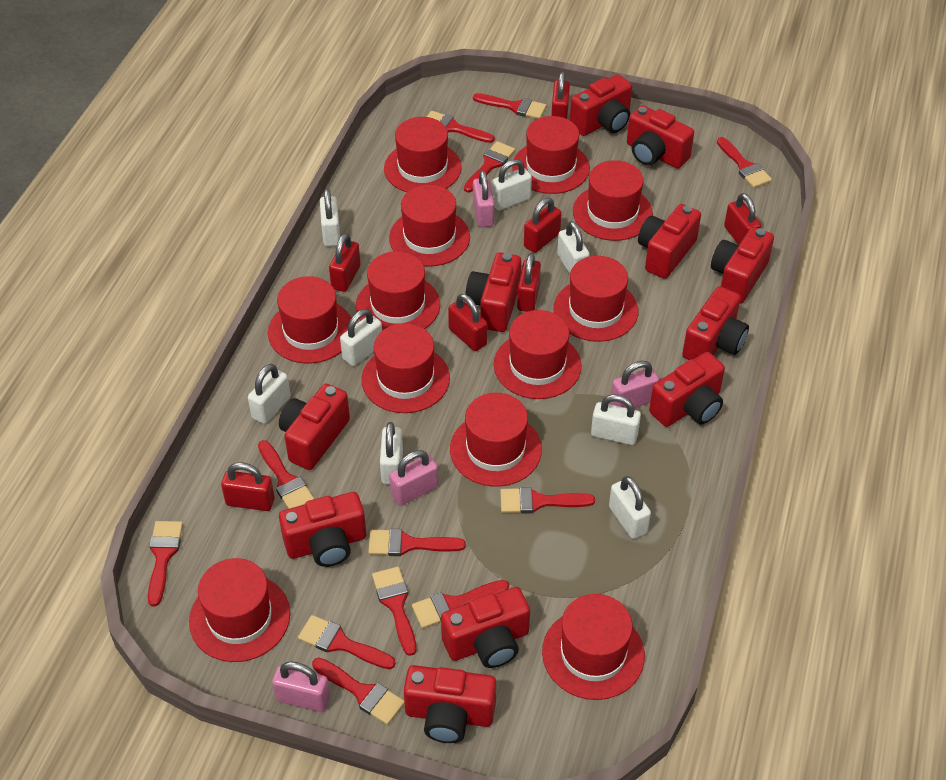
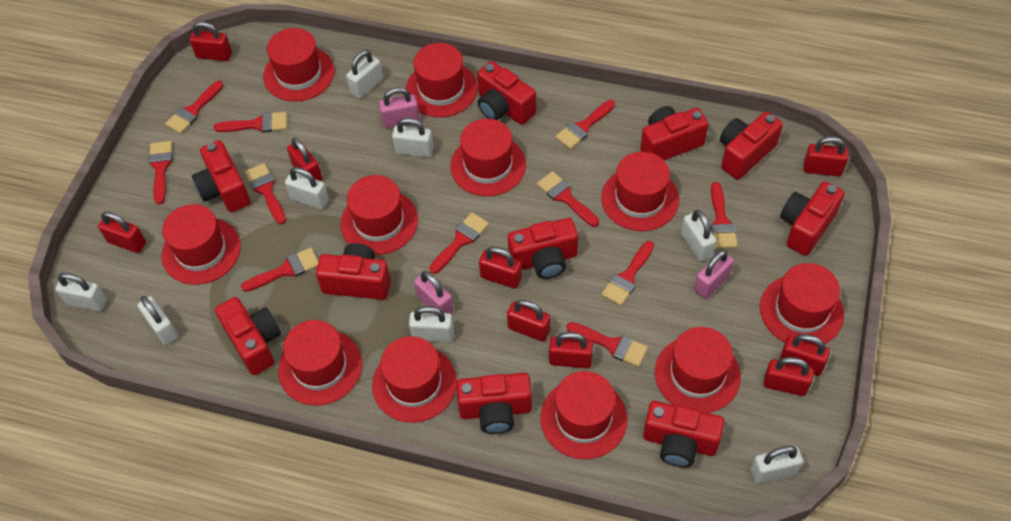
pink padlock: [272,661,330,712] [389,450,438,506] [473,170,494,227] [611,361,659,408] = 4 -> [379,87,420,129] [414,271,453,314] [694,250,734,299] = 3
red brush: [148,521,183,606] [258,440,314,509] [298,615,396,669] [312,658,405,725] [368,529,466,556] [372,567,417,656] [412,580,509,629] [427,111,495,143] [464,141,515,193] [473,93,546,119] [500,487,595,514] [717,137,772,188] = 12 -> [149,141,172,204] [165,81,223,134] [214,112,287,133] [241,248,319,292] [245,163,286,224] [429,212,489,274] [537,171,599,227] [555,100,615,149] [566,322,648,367] [601,241,654,306] [711,182,738,249] = 11
red camera: [279,384,350,470] [279,492,366,567] [404,665,496,743] [441,587,530,668] [465,252,521,332] [570,74,632,136] [627,105,694,169] [638,204,701,279] [649,352,725,427] [682,286,749,360] [711,227,774,304] = 11 -> [192,140,251,213] [215,297,281,375] [316,243,391,300] [456,373,532,434] [477,61,536,125] [508,218,578,279] [640,106,709,160] [643,401,724,467] [720,112,783,180] [780,182,845,256] = 10
red hat: [189,558,290,662] [268,276,351,363] [356,251,440,331] [362,323,450,413] [384,117,462,192] [389,185,470,266] [450,393,542,487] [494,310,582,399] [512,116,590,194] [542,594,645,700] [554,256,638,342] [573,160,653,241] = 12 -> [162,204,241,285] [263,28,335,102] [278,320,362,405] [340,175,418,255] [372,336,457,423] [405,43,478,117] [450,119,526,196] [540,371,627,459] [601,152,679,231] [655,327,741,413] [760,263,844,344] = 11
red padlock: [221,462,275,511] [329,233,360,292] [448,294,487,351] [517,253,541,312] [524,198,562,253] [551,72,570,119] [724,193,761,245] = 7 -> [98,211,146,253] [190,21,232,61] [287,137,322,181] [479,247,522,289] [507,299,551,342] [549,332,593,369] [763,357,814,396] [779,334,830,376] [803,137,848,177] = 9

